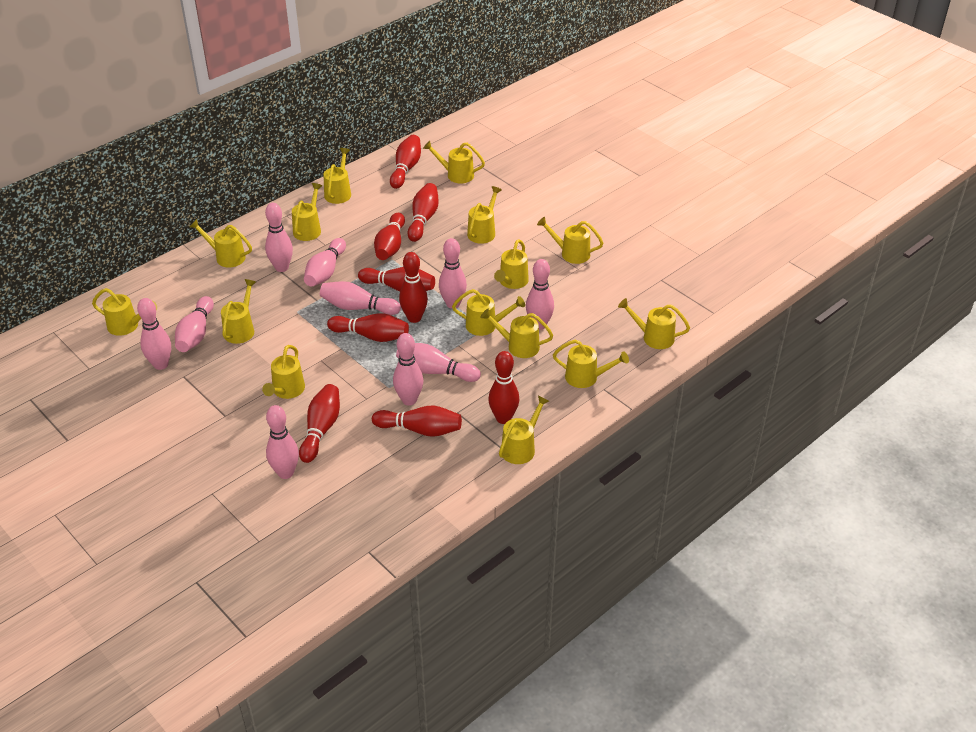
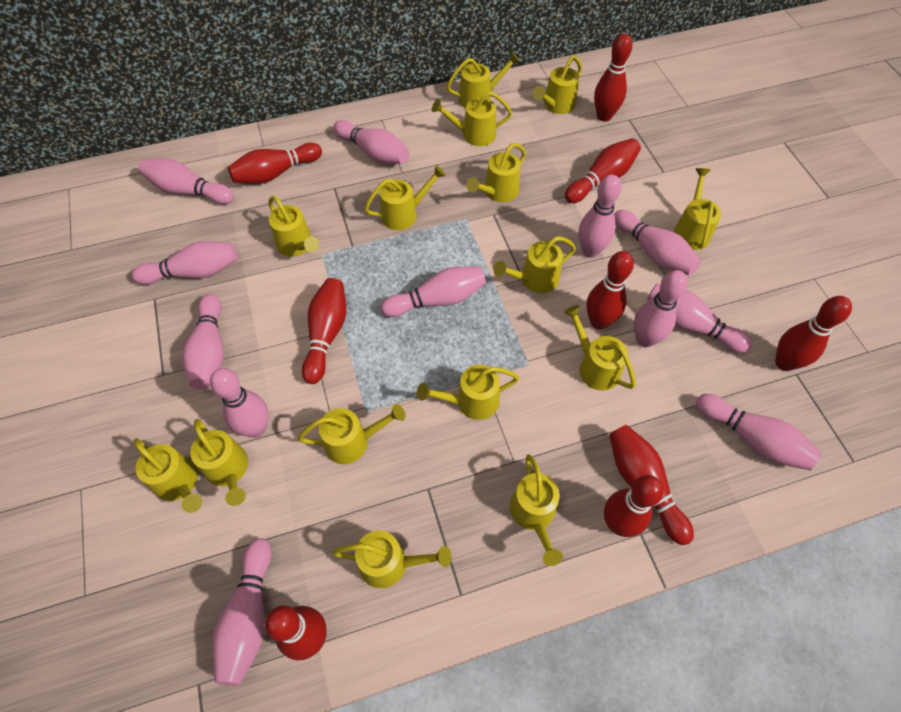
pink bowling pin: [137,298,171,370] [175,296,214,352] [265,203,293,272] [266,405,299,479] [304,238,346,287] [320,281,401,315] [393,333,423,406] [396,343,481,382] [439,238,467,309] [526,259,554,330] = 10 -> [132,241,238,285] [138,158,234,204] [182,294,224,390] [210,368,269,438] [212,538,272,686] [333,120,409,164] [381,267,486,317] [579,175,622,258] [614,210,701,275] [634,270,688,347] [647,284,752,353] [696,394,822,471] = 12

